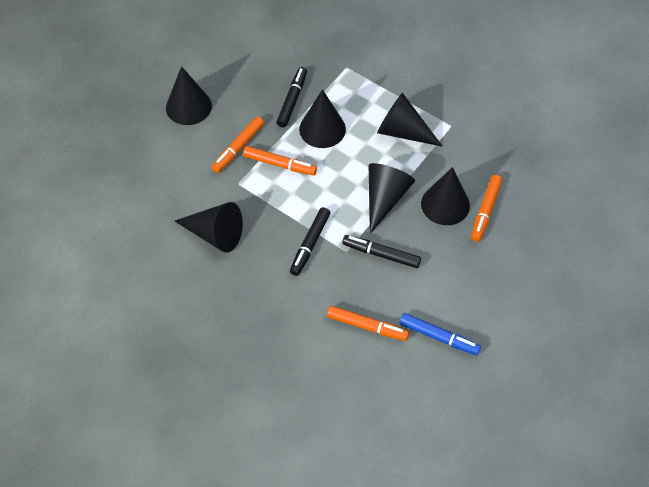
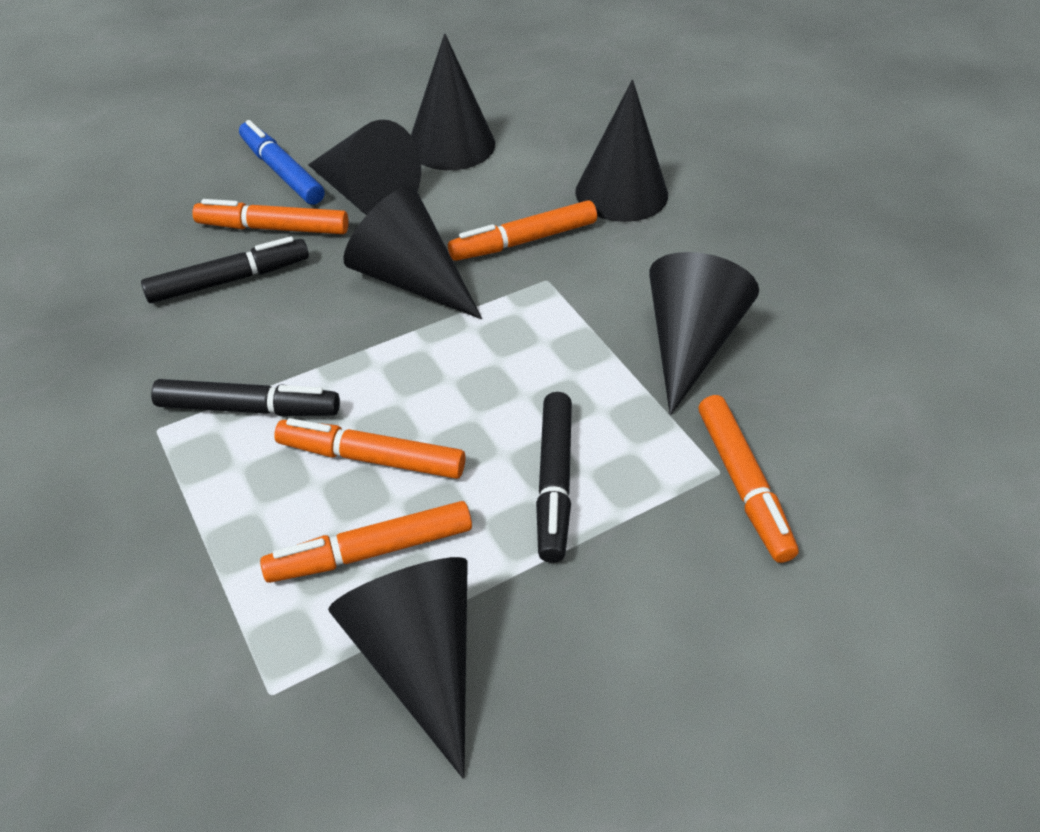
orange marker: [211,116,264,173] [243,146,317,176] [327,306,409,341] [471,175,502,242] = 4 -> [193,199,349,234] [260,501,472,583] [274,418,465,479] [448,200,597,261] [699,395,799,563] = 5

